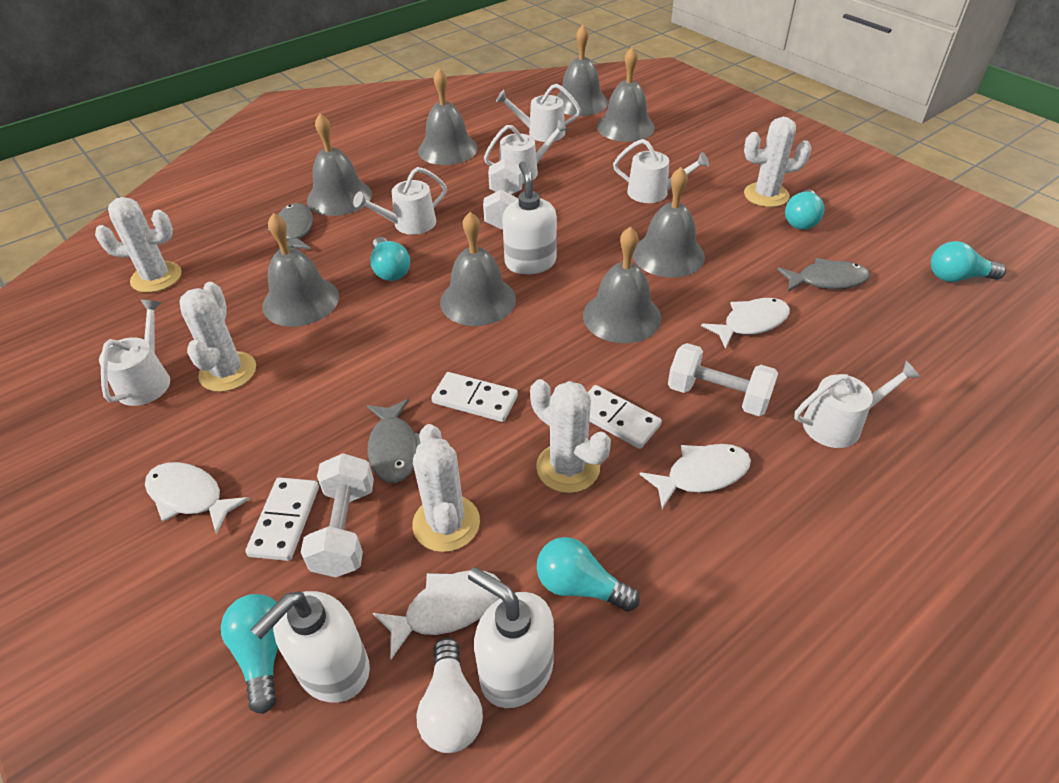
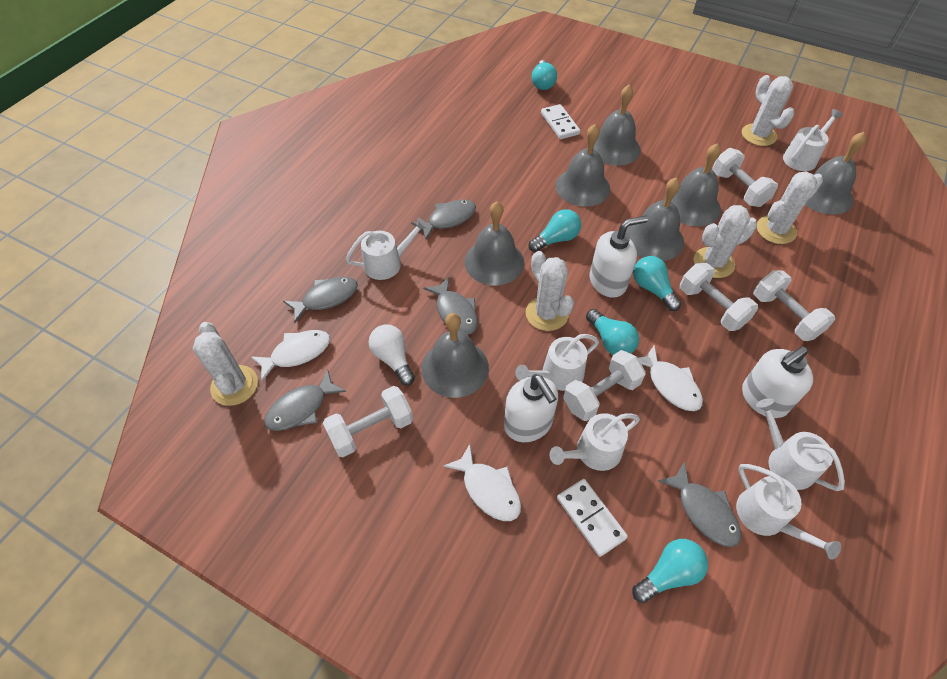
grey bell: [262,213,339,327] [307,114,372,216] [418,68,478,165] [440,212,516,326] [557,25,608,116] [583,227,661,343] [597,47,655,142] [633,167,705,278] = 8 -> [422,313,489,398] [464,202,524,286] [556,124,610,207] [593,85,641,166] [626,177,684,261] [664,143,721,226] [805,132,866,215] = 7
grey fish: [267,203,313,252] [367,399,420,483] [777,258,870,292] = 3 -> [264,369,346,431] [283,277,358,323] [411,199,476,240] [423,277,478,335] [658,461,741,547] = 5
white domino: [245,477,319,561] [432,372,518,422] [587,385,662,449] = 3 -> [541,104,580,139] [557,479,628,557] = 2
white dumbbell: [301,453,374,577] [483,158,522,230] [668,343,778,416] = 3 -> [323,386,413,457] [563,350,646,421] [680,263,758,331] [712,148,778,207] [754,271,835,341] = 5
white fish: [145,462,250,534] [373,570,501,659] [640,444,751,509] [701,298,790,349] = 4 -> [251,330,330,381] [443,444,521,521] [638,346,703,411] = 3

